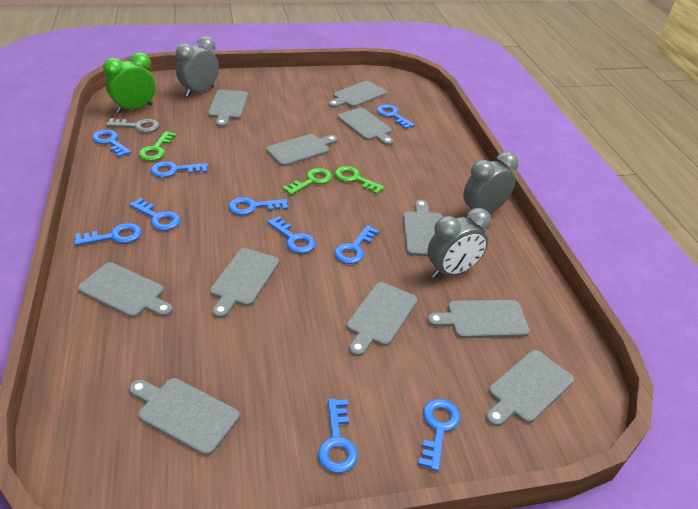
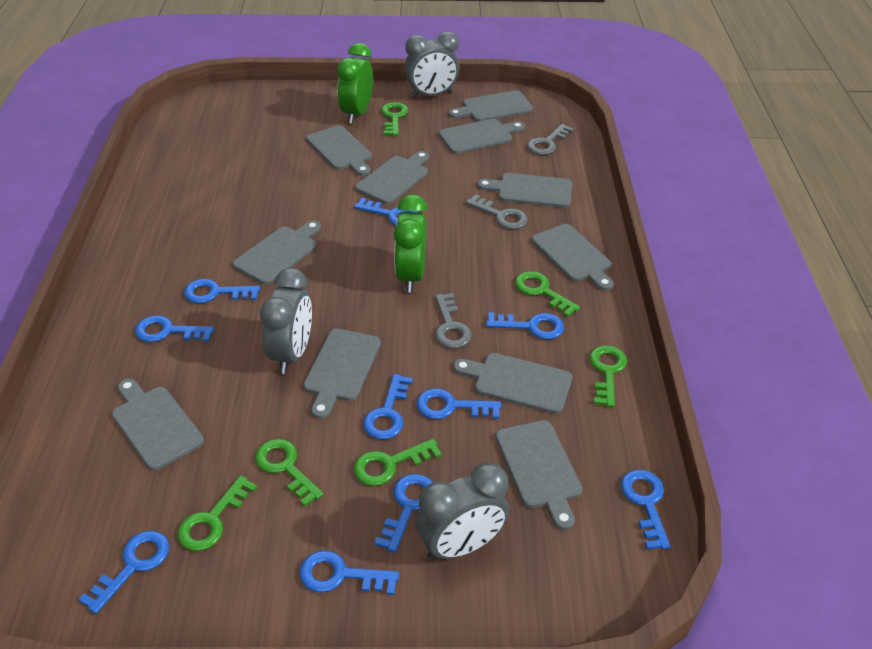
green clock: [103,52,155,113] = 1 -> [337,43,373,124] [394,194,427,293] = 2
green key: [139,131,177,161] [283,168,332,195] [335,166,385,194] = 3 -> [178,475,257,551] [255,439,323,507] [354,439,442,486] [381,102,408,136] [515,271,580,317] [589,345,627,407] = 6
grey key: [106,118,159,133] = 1 -> [435,293,472,348] [466,194,528,229] [527,124,574,155] = 3

